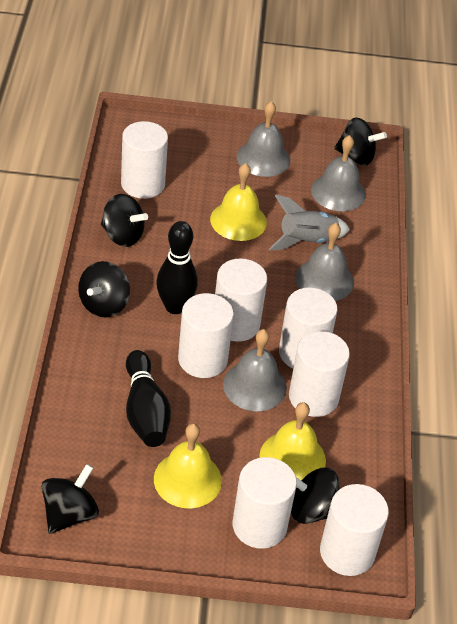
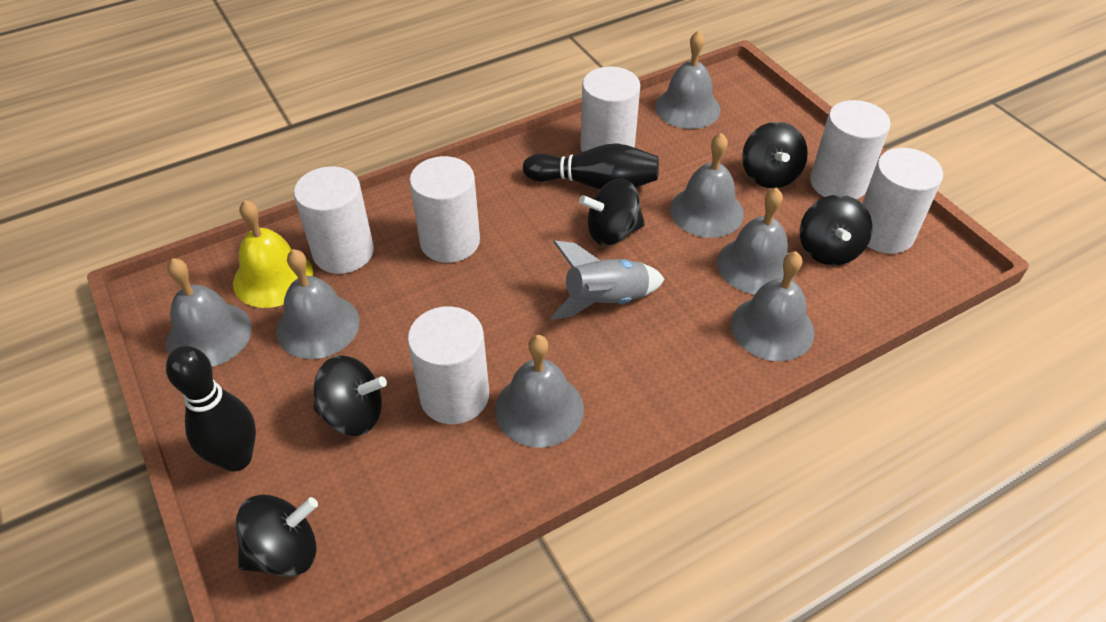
grey bell: [223,329,287,411] [237,101,290,177] [295,223,354,301] [311,135,366,211] = 4 -> [166,258,252,367] [276,249,360,359] [495,335,584,448] [655,30,721,129] [670,133,744,238] [717,188,795,295] [731,251,814,361] = 7
white cylinder: [121,121,168,199] [178,293,234,378] [215,259,267,342] [233,457,297,549] [279,287,337,368] [289,331,350,417] [320,484,389,576] = 7 -> [294,166,374,274] [408,306,489,424] [409,156,480,263] [580,66,640,152] [810,100,891,200] [862,148,943,254] = 6
yellow bell: [154,423,222,508] [210,163,267,241] [259,402,326,480] = 3 -> [233,200,313,308] = 1

